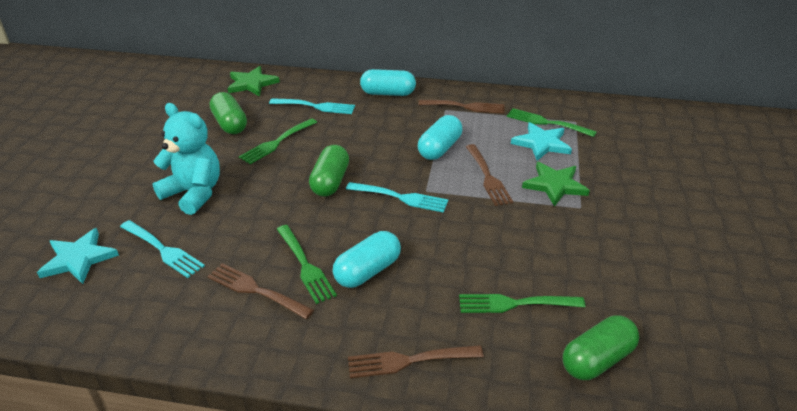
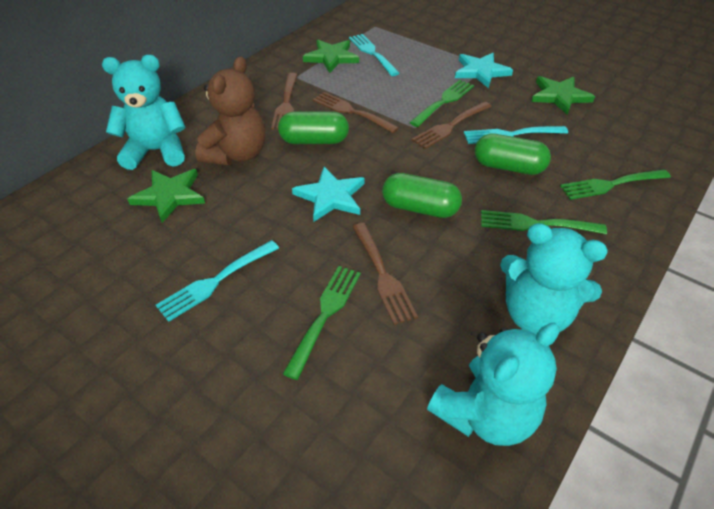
brown teddy bear: none = 0 -> [195,56,265,165] = 1
green star: [228,66,280,96] [522,162,590,207] = 2 -> [127,169,205,223] [303,40,359,73] [531,76,595,115] = 3
turquoise capsule: [333,231,401,288] [360,69,416,96] [418,115,462,160] = 3 -> none = 0
turquoise teddy bear: [152,103,220,215] = 1 -> [102,55,186,170] [427,323,560,446] [500,223,608,335] = 3

